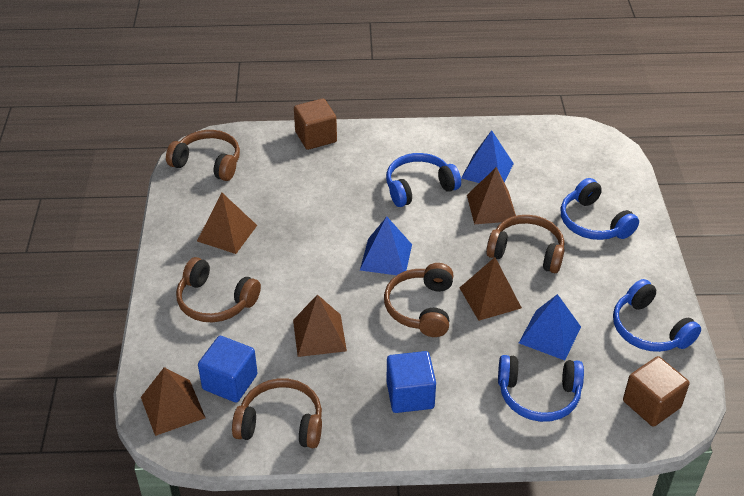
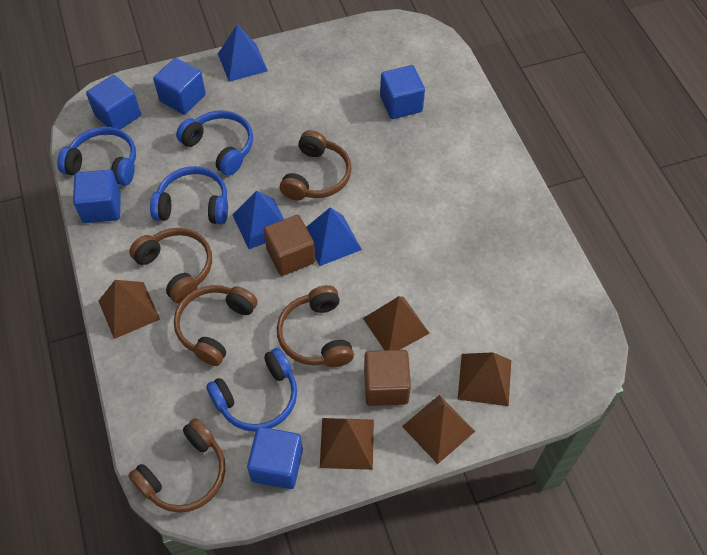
blue cube: [198,336,258,402] [386,351,436,413] = 2 -> [73,169,121,223] [86,75,141,130] [153,58,206,115] [247,427,303,489] [380,65,425,119] = 5

